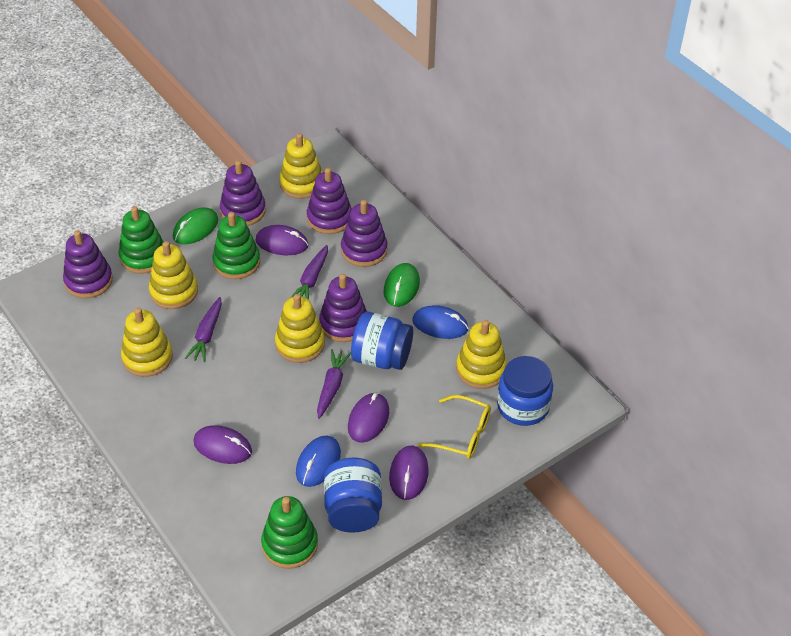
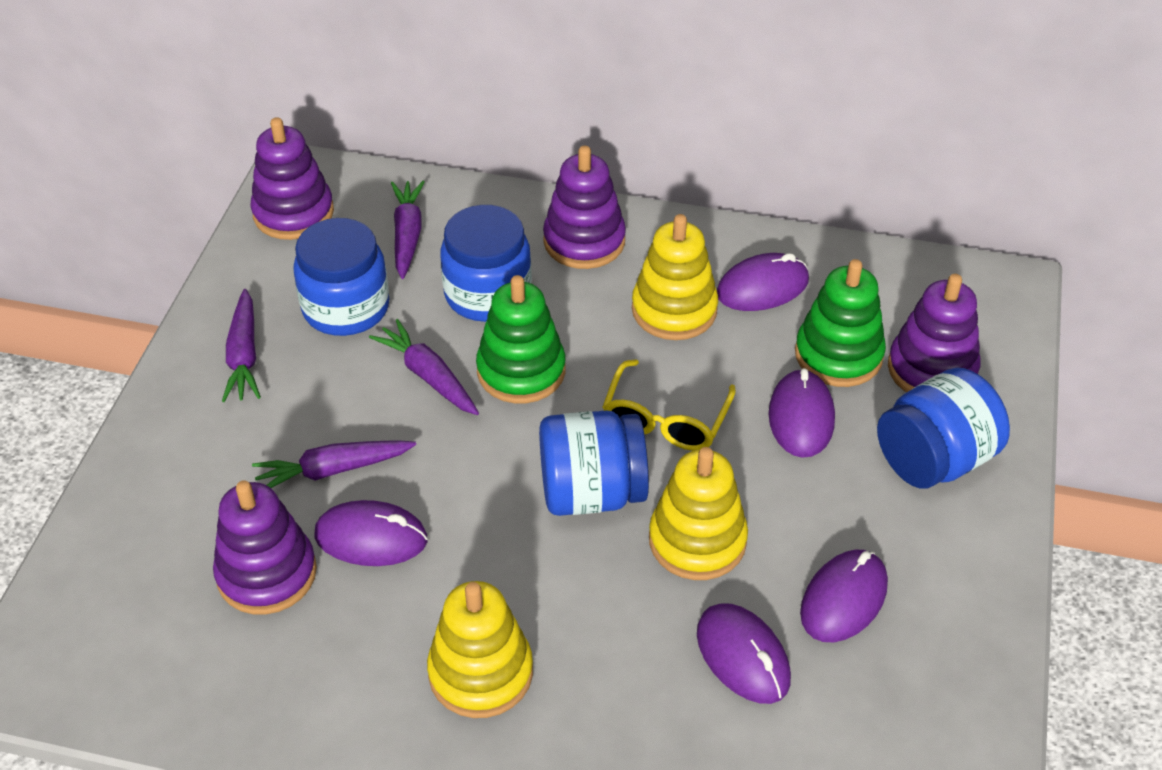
blue jar: [324,458,382,533] [351,312,413,370] [497,356,553,426] = 3 -> [293,218,389,336] [440,205,532,322] [539,410,649,516] [877,368,1010,489] = 4
blue mouse: [296,435,341,487] [412,305,469,339] = 2 -> none = 0
green mouse: [173,208,218,244] [384,263,420,307] = 2 -> none = 0
green stacking toy: [118,206,164,274] [212,212,260,279] [261,496,318,569] = 3 -> [476,275,566,403] [795,259,886,387] = 2
purple carrot: [185,297,222,362] [290,245,328,300] [317,349,351,419] = 3 -> [222,289,261,402] [252,440,416,488] [369,319,479,415] [391,181,425,279] = 4
purple mouse: [194,425,252,464] [255,225,308,255] [348,393,389,443] [389,446,429,500] = 4 -> [314,500,428,566] [697,603,791,704] [717,253,809,311] [769,368,835,458] [800,550,888,642] = 5
purple stacking toy: [63,230,113,298] [220,160,266,226] [307,168,352,234] [319,274,367,342] [341,200,388,267] = 5 -> [213,480,317,615] [251,117,334,240] [543,146,626,269] [888,274,981,392] = 4
yellow stacking toy: [121,308,173,377] [149,241,198,309] [275,294,325,363] [279,133,323,199] [456,320,507,389] = 5 -> [427,581,533,718] [632,214,718,340] [649,447,748,580] = 3

